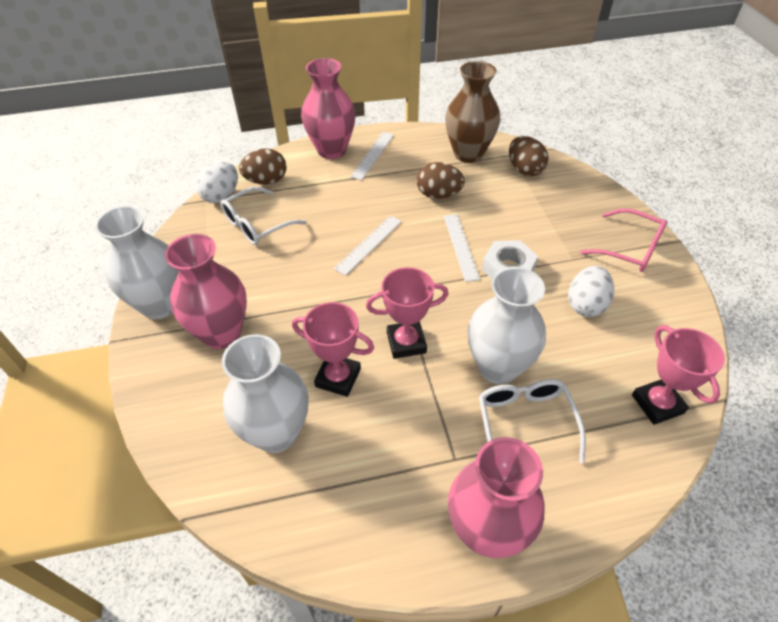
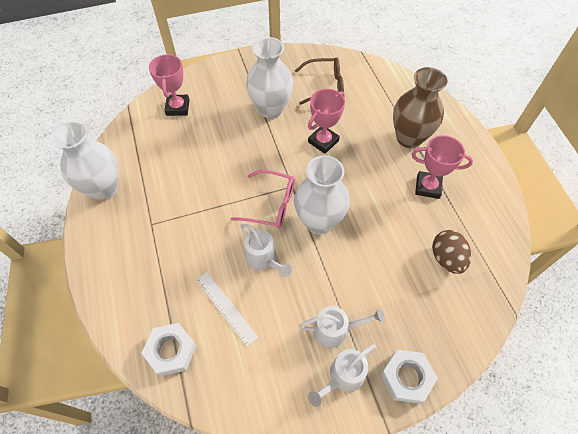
brown egg: [239,148,286,185] [417,162,465,199] [509,136,549,176] = 3 -> [432,230,471,274] = 1
brown glasses: none = 0 -> [295,57,344,105] = 1
pink vase: [165,234,247,349] [301,58,356,159] [448,437,545,558] = 3 -> none = 0
white egg: [196,162,238,203] [568,266,614,317] = 2 -> none = 0
white glasses: [221,187,307,245] [479,379,586,463] = 2 -> none = 0
white nut: [482,240,538,279] = 1 -> [141,323,197,377] [381,350,438,404] = 2
white ruler: [334,216,402,276] [350,132,394,180] [444,214,481,282] = 3 -> [196,272,258,347] = 1
white watering can: none = 0 -> [240,224,292,277] [299,306,385,348] [308,344,376,407] = 3

